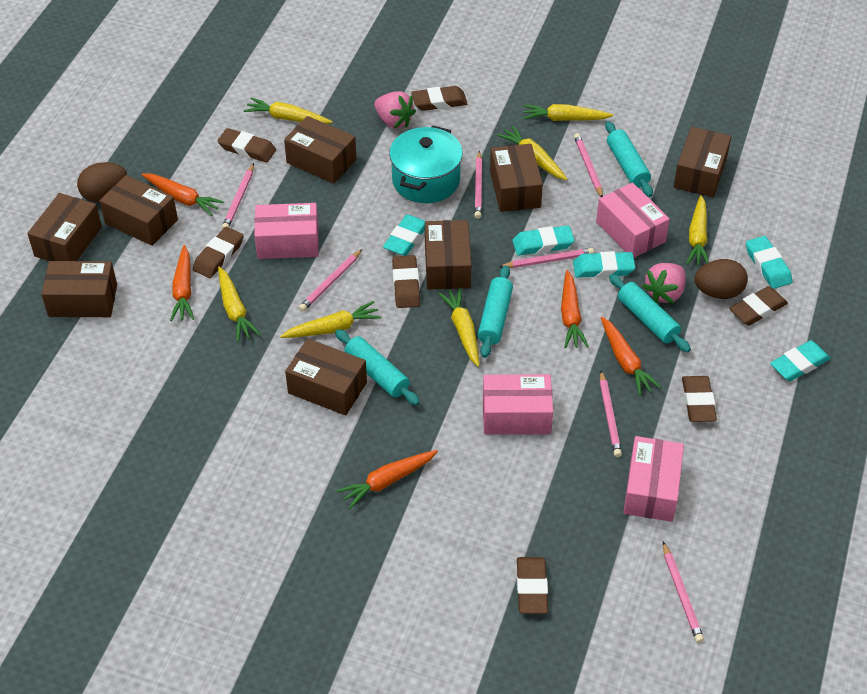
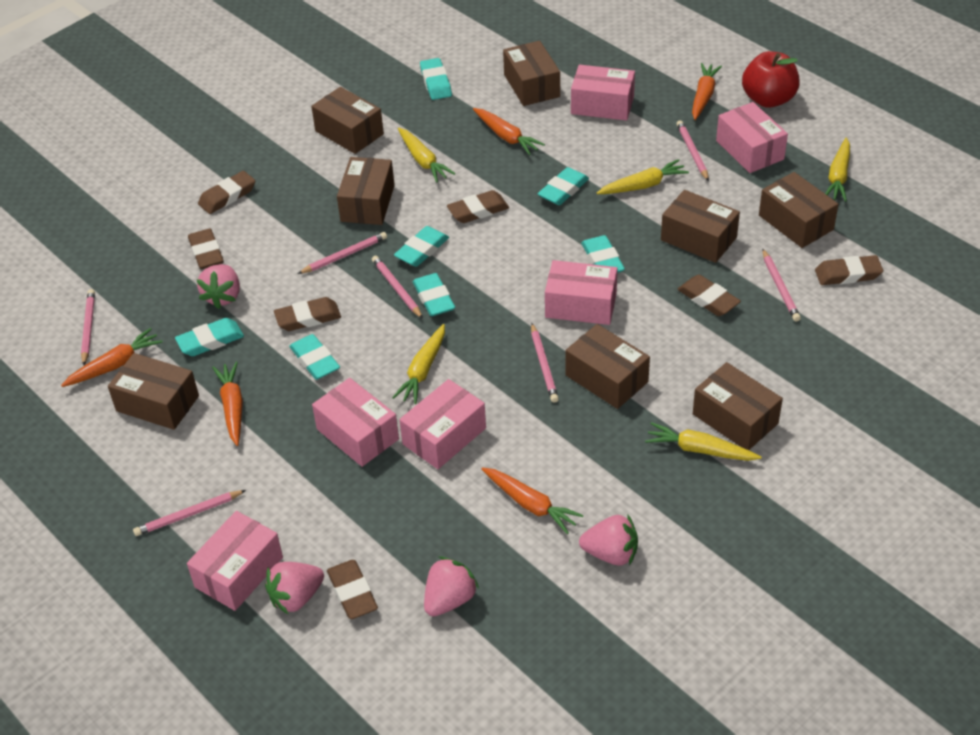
brown egg: [77,162,127,202] [694,259,748,299] = 2 -> none = 0
pink box: [254,203,319,259] [483,374,553,434] [596,183,670,258] [623,436,684,522] = 4 -> [187,511,283,611] [312,378,399,467] [399,379,486,469] [545,260,617,325] [571,65,635,121] [716,102,788,173] = 6
pink strawberry: [374,91,416,129] [642,263,686,303] = 2 -> [196,264,240,309] [265,562,324,615] [424,557,479,617] [579,514,638,566] = 4
red apple: none = 0 -> [742,51,800,108] = 1
turquoise eraser: [383,214,425,256] [512,225,575,256] [573,251,635,278] [746,236,792,289] [770,340,831,381] = 5 -> [175,318,244,356] [289,334,340,380] [394,226,449,267] [413,273,455,316] [420,58,452,100] [538,167,589,205] [581,235,625,273] = 7
turquoise pot: [389,125,463,203] = 1 -> none = 0
turquoise rolling pin: [335,329,420,405] [478,265,513,358] [605,121,653,197] [609,274,691,352] = 4 -> none = 0
yellow carrot: [218,267,260,342] [244,98,333,124] [280,301,382,338] [438,288,480,367] [497,125,567,180] [523,104,614,121] [686,195,709,266] = 7 -> [392,324,445,404] [398,127,456,183] [596,159,689,194] [645,422,761,461] [825,138,850,202] = 5

